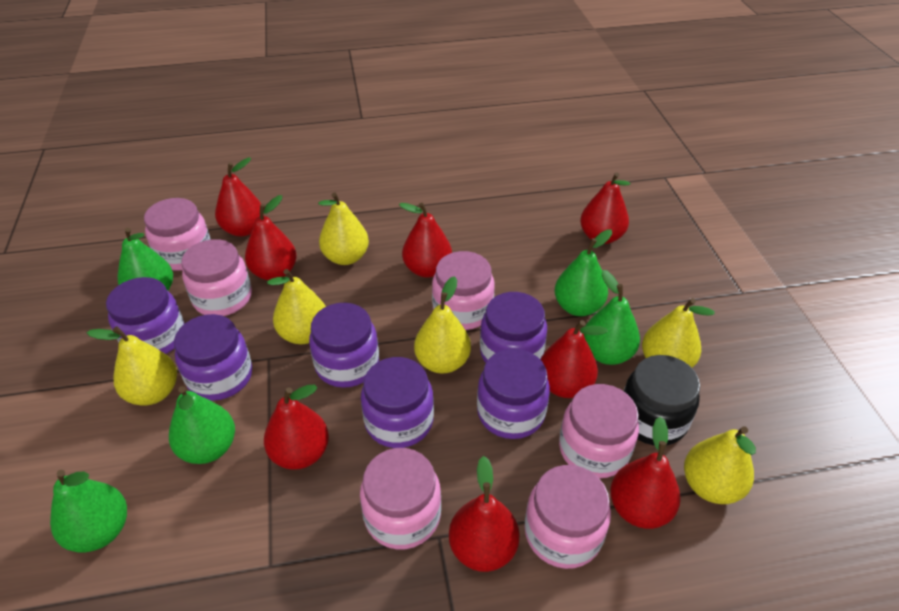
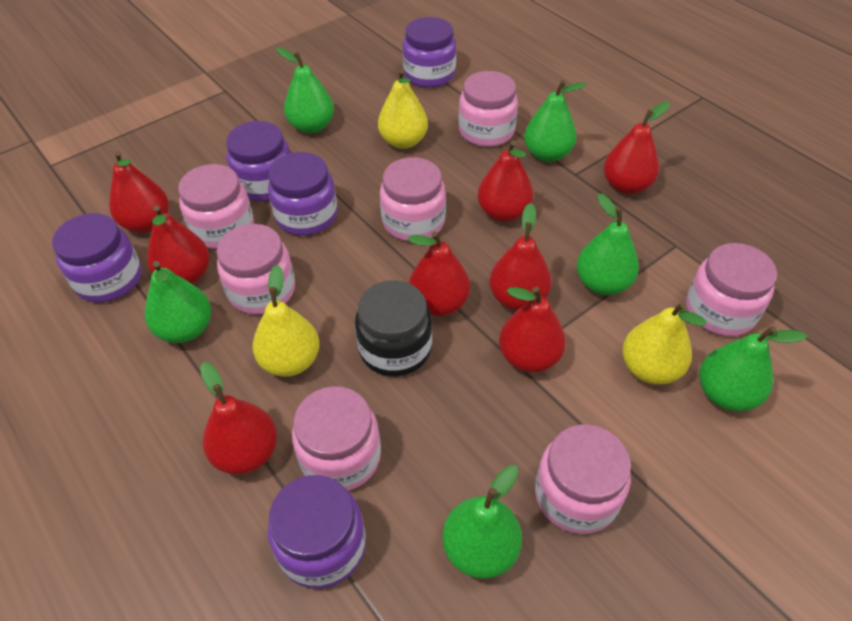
green pear: [50,470,127,553] [118,228,173,291] [169,386,235,464] [555,229,612,316] [584,270,640,365] = 5 -> [145,261,211,343] [276,47,334,134] [442,465,522,579] [524,80,587,162] [577,193,639,295] [699,326,808,411] = 6
pink jar: [144,198,211,271] [181,239,252,316] [360,448,441,550] [432,251,495,330] [525,465,611,569] [559,384,639,478] = 6 -> [178,164,254,249] [217,224,295,315] [292,386,381,491] [380,157,446,241] [458,71,518,147] [535,425,631,534] [686,243,777,336] = 7
purple jar: [106,277,185,354] [174,314,252,401] [309,303,379,388] [361,357,434,448] [477,349,550,439] [480,292,547,363] = 6 -> [52,213,141,302] [226,121,290,201] [268,152,337,236] [268,475,366,589] [402,17,456,88] = 5
yellow pear: [87,326,177,406] [267,269,326,344] [318,192,369,265] [414,276,471,374] [642,298,715,368] [684,426,756,504] = 6 -> [253,265,320,377] [378,69,428,149] [622,302,707,385] = 3

